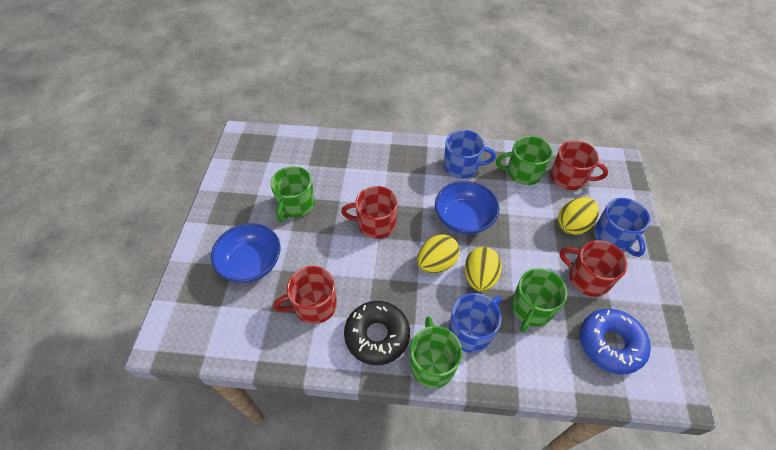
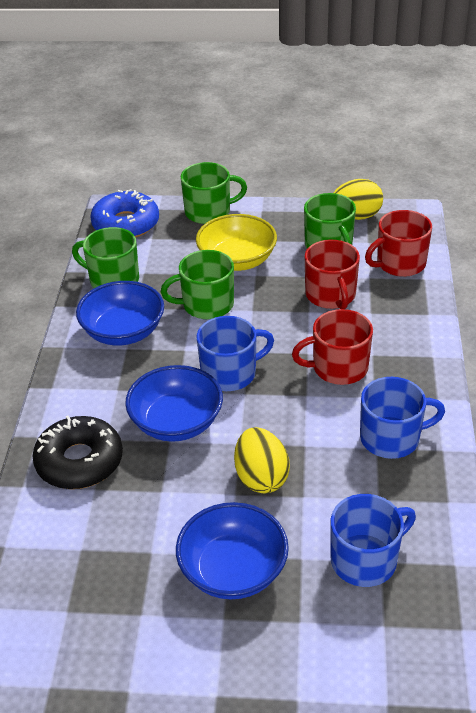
blue bowl: [211,223,281,283] [435,181,499,235] = 2 -> [76,281,164,345] [125,365,223,442] [176,502,289,600] = 3
red mug: [273,266,337,324] [341,186,398,239] [551,141,608,190] [560,240,628,297] = 4 -> [292,309,373,385] [305,240,360,309] [365,210,432,277] = 3
yellow bowl: none = 0 -> [196,214,277,271] = 1
yellow egg: [417,235,460,273] [465,247,502,292] [558,197,599,235] = 3 -> [234,427,290,493] [333,179,383,220] = 2

